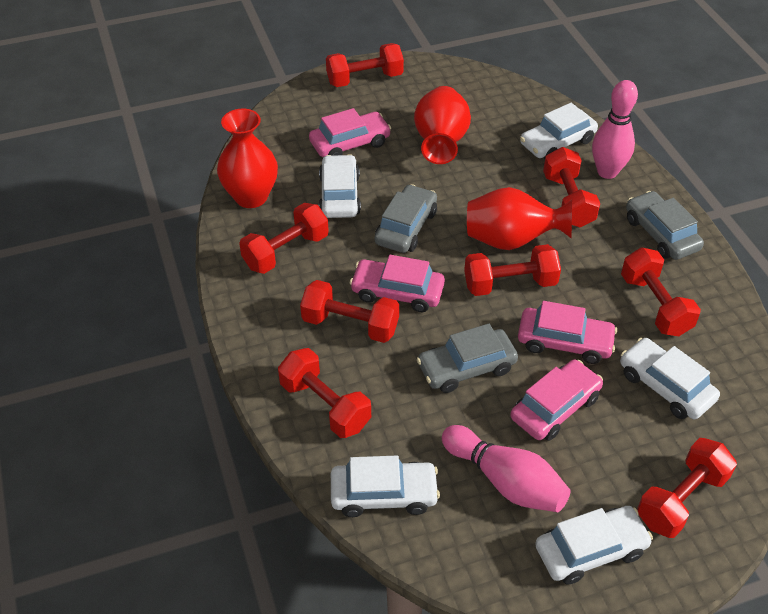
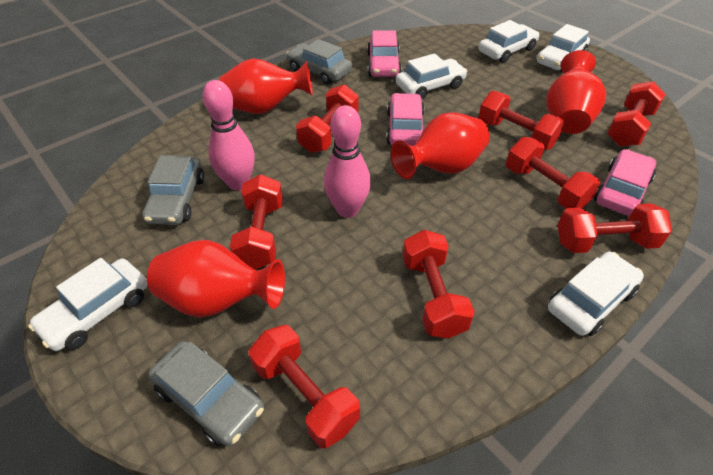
pink car: [309,108,391,157] [350,255,445,312] [511,359,603,441] [518,301,617,364] = 4 -> [367,30,402,77] [386,93,425,146] [594,149,656,216] = 3
red vase: [217,108,278,208] [414,86,471,164] [467,187,572,250] = 3 -> [147,240,285,318] [219,58,313,114] [391,112,490,179] [546,50,606,134] = 4

